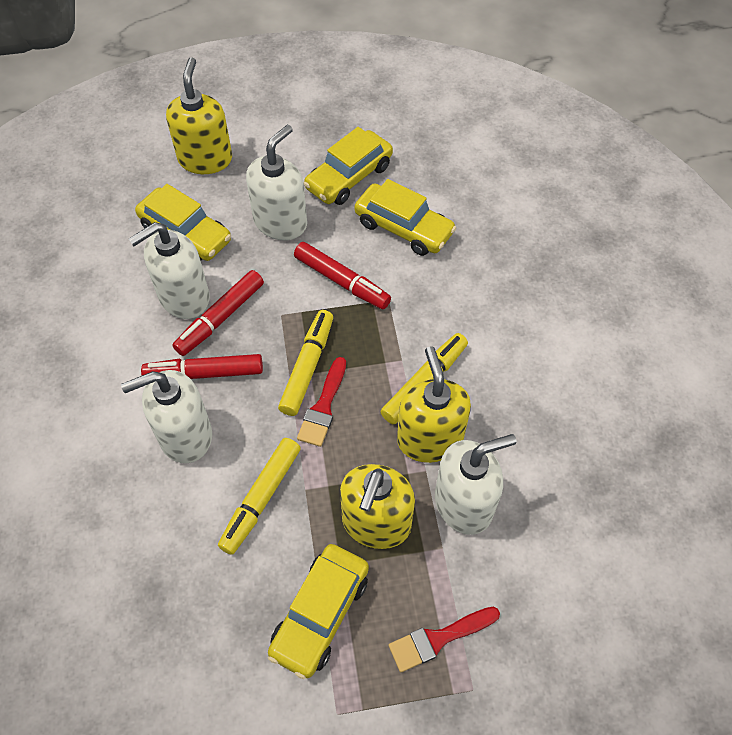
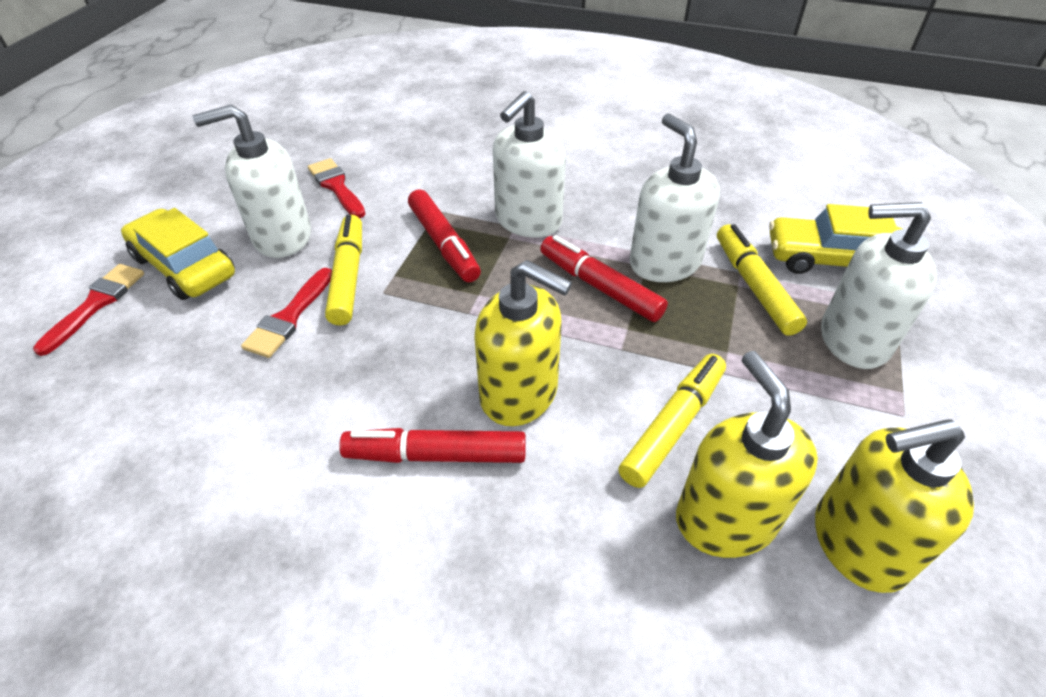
red brush: [297,357,346,447] [389,607,500,672] = 2 -> [33,264,144,356] [241,268,332,358] [308,158,365,218] = 3
yellow car: [135,184,231,261] [268,544,369,679] [304,127,393,205] [354,179,456,256] = 4 -> [121,208,235,300] [769,204,903,274] = 2

